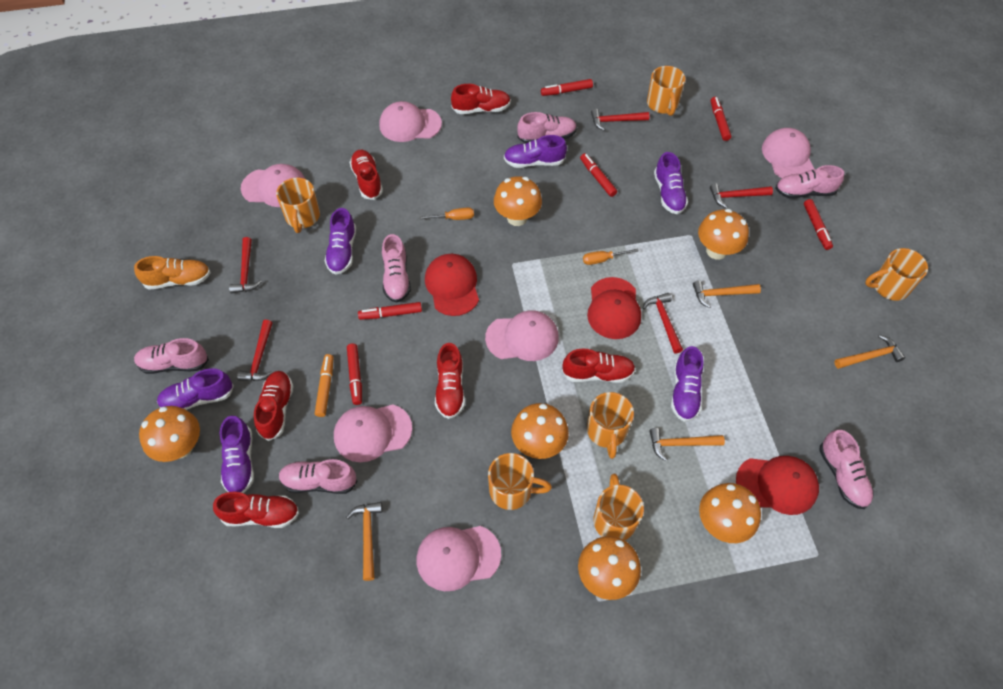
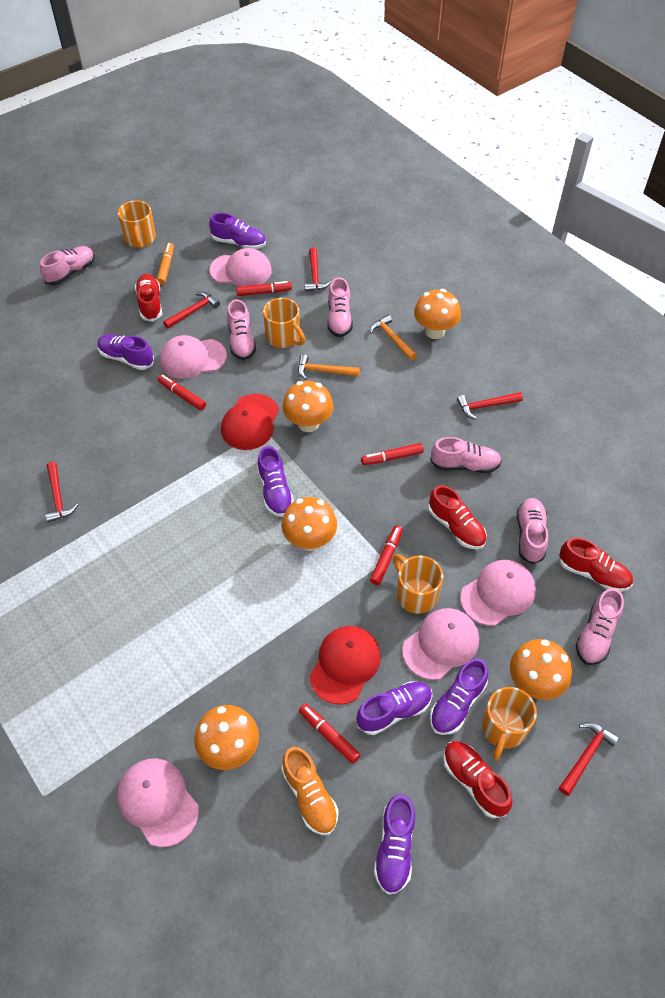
orange hammer: [346,502,383,581] [649,428,725,461] [693,280,761,308] [835,335,905,369] = 4 -> [298,354,360,380] [370,314,417,361] = 2
orange mug: [276,177,320,233] [488,453,552,510] [587,392,634,459] [593,474,644,540] [647,66,685,116] [865,248,928,301] = 6 -> [117,200,156,249] [263,298,305,348] [393,554,443,614] [482,687,537,760] = 4
orange mushroom: [139,406,200,462] [494,176,542,226] [511,403,569,459] [578,536,641,600] [698,209,749,260] [699,483,761,543] = 6 -> [194,705,259,770] [281,497,337,551] [282,381,333,432] [414,289,461,339] [510,639,572,700] = 5
orange screwdriver: [419,208,474,220] [583,248,639,265] = 2 -> none = 0
pink cap: [241,164,305,207] [334,404,412,462] [379,101,442,142] [417,526,501,591] [485,310,559,361] [762,128,814,178] = 6 -> [117,758,199,847] [160,335,227,379] [210,248,272,287] [402,608,479,680] [461,560,536,626] = 5
red cap: [425,254,479,316] [587,277,641,339] [736,456,819,515] = 3 -> [221,394,279,450] [309,626,381,705] = 2
red marker: [347,344,362,405] [358,302,422,320] [541,79,593,96] [580,153,617,197] [711,97,731,141] [804,199,833,250] = 6 -> [157,374,206,410] [236,281,292,296] [299,703,360,764] [361,443,424,465] [370,526,403,585] = 5
red shoe: [213,492,299,528] [254,371,294,441] [349,150,383,200] [435,343,465,419] [451,84,511,114] [562,348,635,383] = 6 -> [135,274,162,322] [428,485,487,549] [443,741,513,819] [559,537,633,592] = 4

